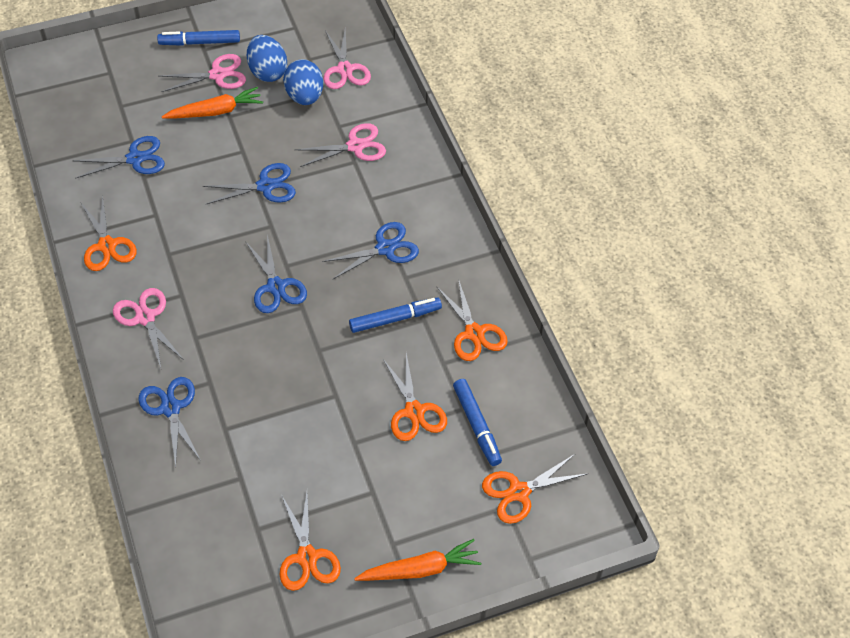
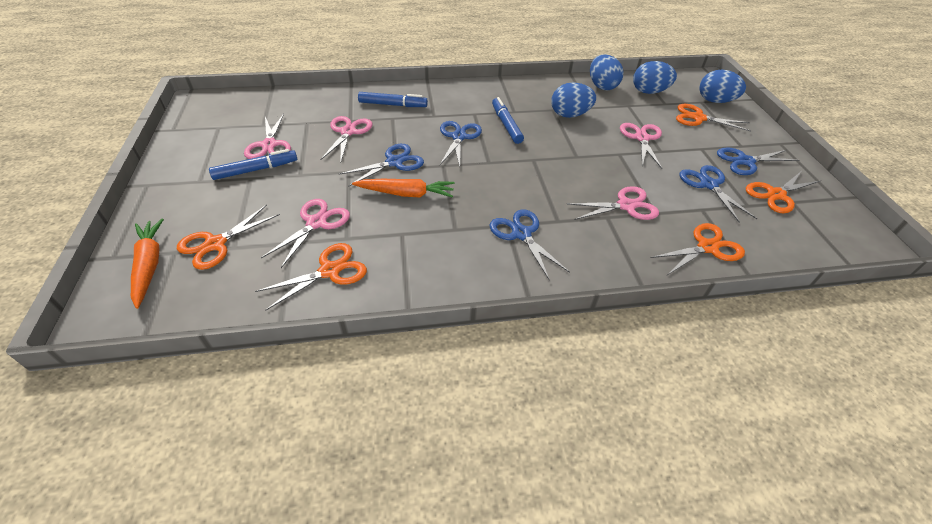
blue egg: [247,35,287,82] [283,59,323,105] = 2 -> [551,82,596,118] [590,55,623,90] [633,61,677,94] [699,70,746,103] = 4
pink scissors: [113,288,184,368] [159,54,246,92] [295,123,386,167] [323,29,371,89] = 4 -> [244,114,291,159] [261,199,350,268] [321,116,372,161] [567,186,659,220] [620,123,662,169] = 5

